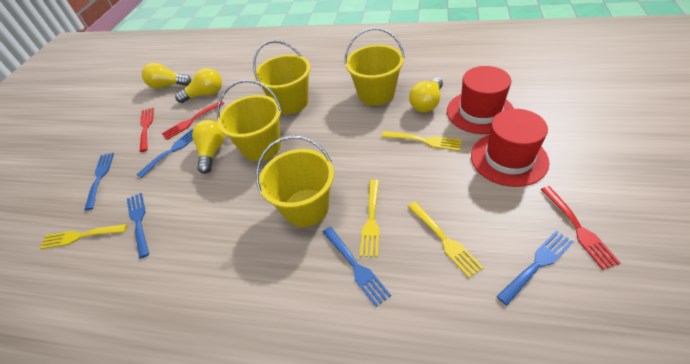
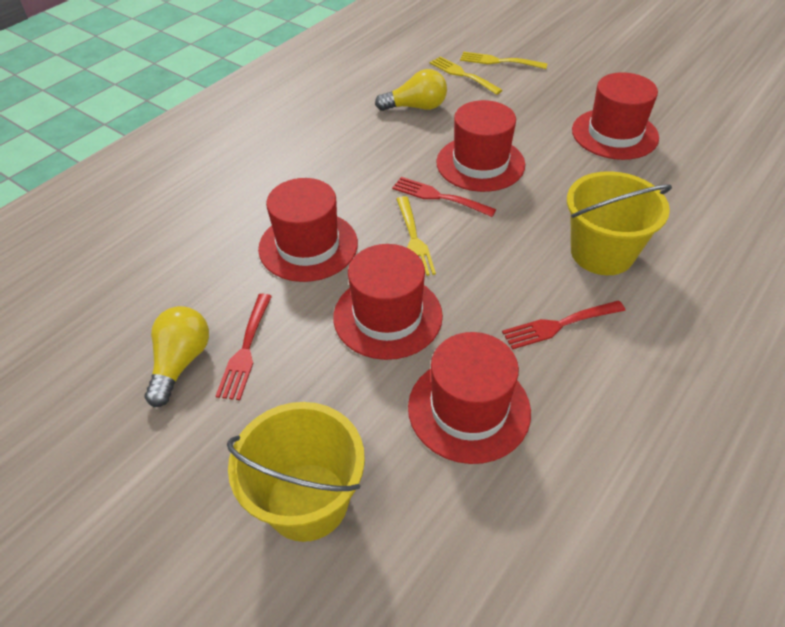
blue fork: [84,153,114,210] [127,193,149,259] [137,129,193,178] [322,227,391,307] [496,230,574,305] = 5 -> none = 0
red hat: [447,66,514,134] [471,109,549,187] = 2 -> [258,178,358,282] [333,244,443,360] [408,332,531,464] [436,100,525,192] [572,72,659,160] = 5
yellow bucket: [217,80,282,161] [253,40,311,114] [256,136,334,227] [345,28,405,106] = 4 -> [227,402,365,542] [567,171,672,275] = 2
yellow fork: [39,224,127,249] [360,180,380,257] [382,131,462,151] [408,202,484,278] = 4 -> [396,196,436,276] [429,56,503,95] [460,52,548,69] = 3
yellow light bulb: [142,63,191,89] [175,68,222,103] [192,120,225,174] [409,77,443,112] = 4 -> [144,306,209,407] [375,69,447,111] = 2

